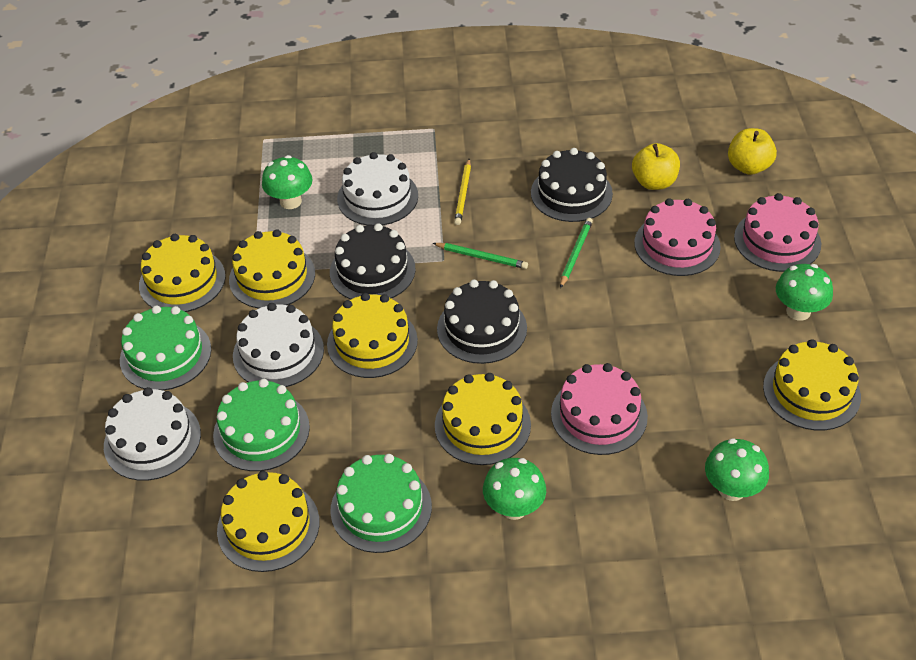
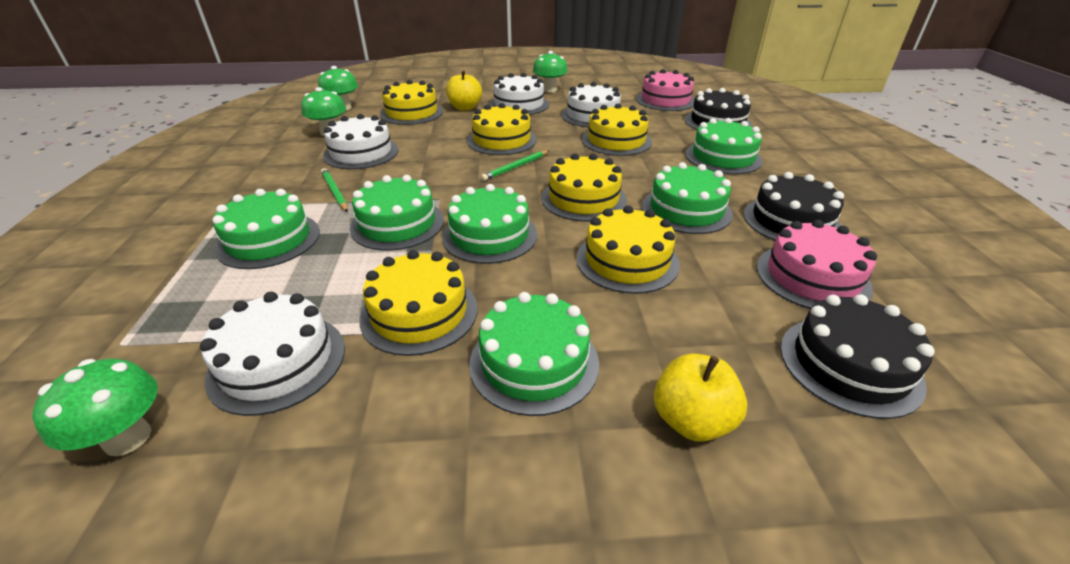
green cake: [120,305,211,391] [213,379,310,471] [330,454,432,553] = 3 -> [212,189,320,269] [350,175,444,251] [442,184,537,264] [469,292,599,416] [642,162,733,234] [685,118,763,174] = 6
pink cake: [551,363,648,455] [634,198,721,276] [734,193,821,272] = 3 -> [636,69,695,111] [757,220,877,309] = 2
white cake: [104,387,201,481] [233,303,324,387] [337,152,418,226] = 3 -> [200,292,345,416] [323,114,399,169] [489,73,549,115] [562,82,621,127] = 4
yellow pencil: [454,159,471,225] = 1 -> none = 0

